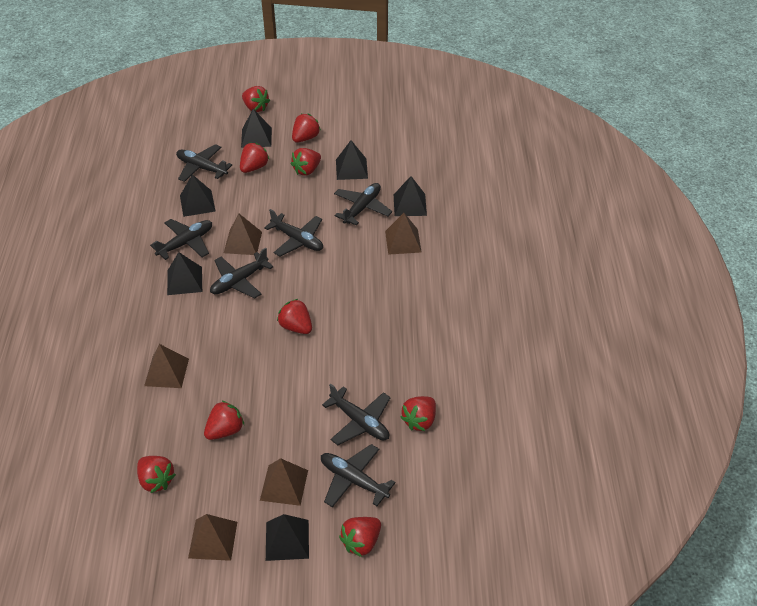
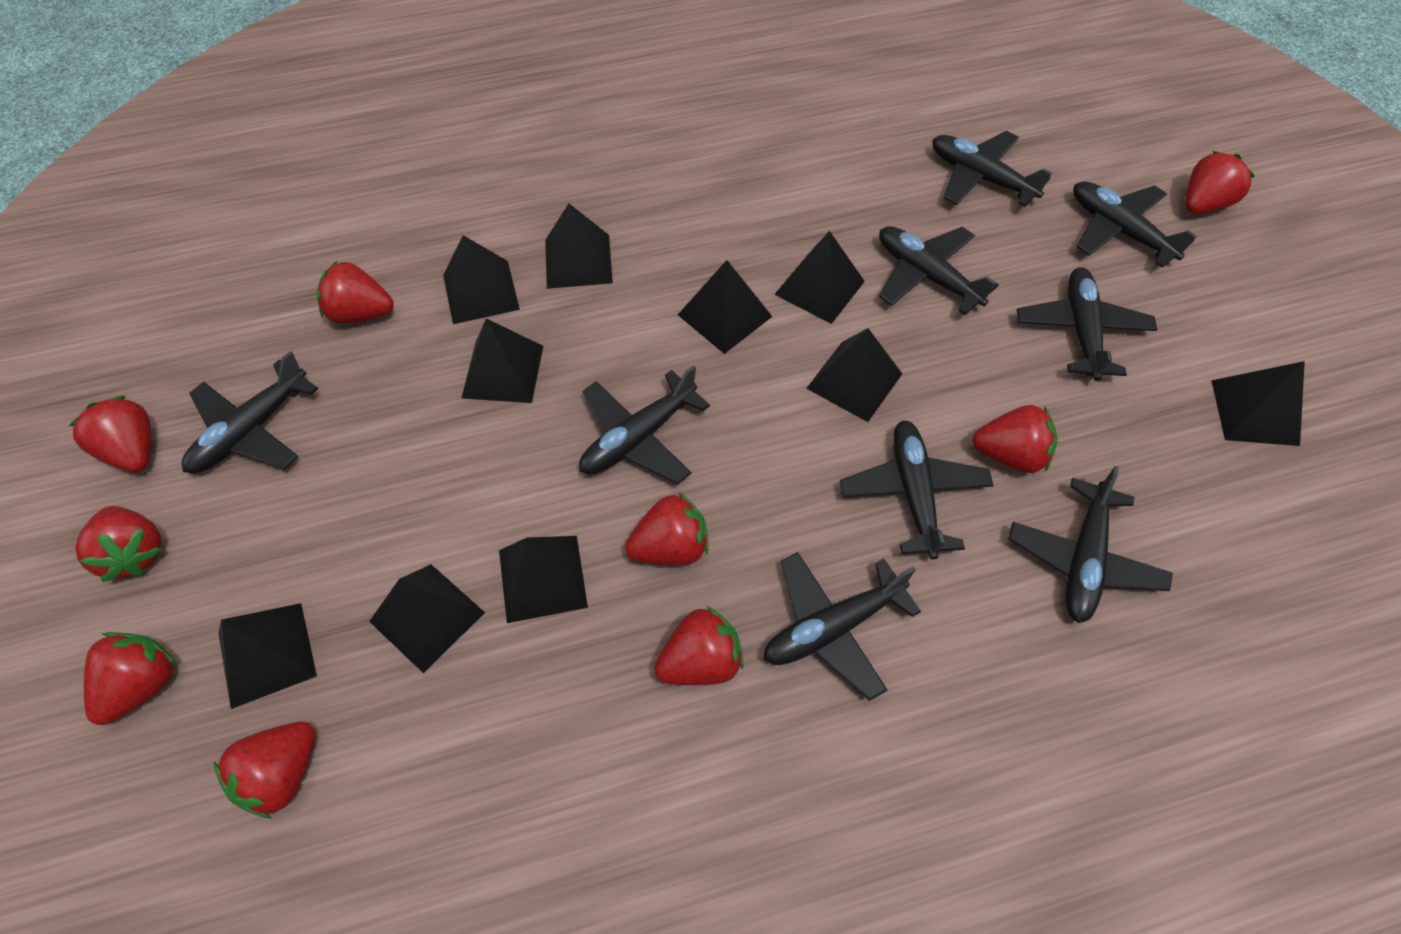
black plane: [150,219,212,260] [176,144,232,182] [210,247,273,299] [264,209,323,256] [321,444,396,507] [322,384,391,445] [334,183,392,225] = 7 -> [182,351,318,474] [579,365,710,485] [763,552,921,701] [840,420,994,560] [879,226,999,315] [932,131,1052,207] [1008,466,1172,623] [1017,267,1158,381] [1073,181,1197,268] = 9
black pyramid: [167,252,202,295] [180,174,216,217] [241,109,272,148] [266,514,309,561] [336,140,368,180] [394,176,427,216] = 6 -> [218,603,317,709] [369,564,485,673] [443,235,520,324] [462,318,543,403] [499,536,588,623] [545,203,613,289] [678,260,772,354] [774,231,865,324] [806,328,902,422] [1211,361,1305,446] = 10
brown pyramid: [144,344,189,388] [188,514,237,561] [224,214,262,255] [260,458,308,506] [385,213,422,255] = 5 -> none = 0

